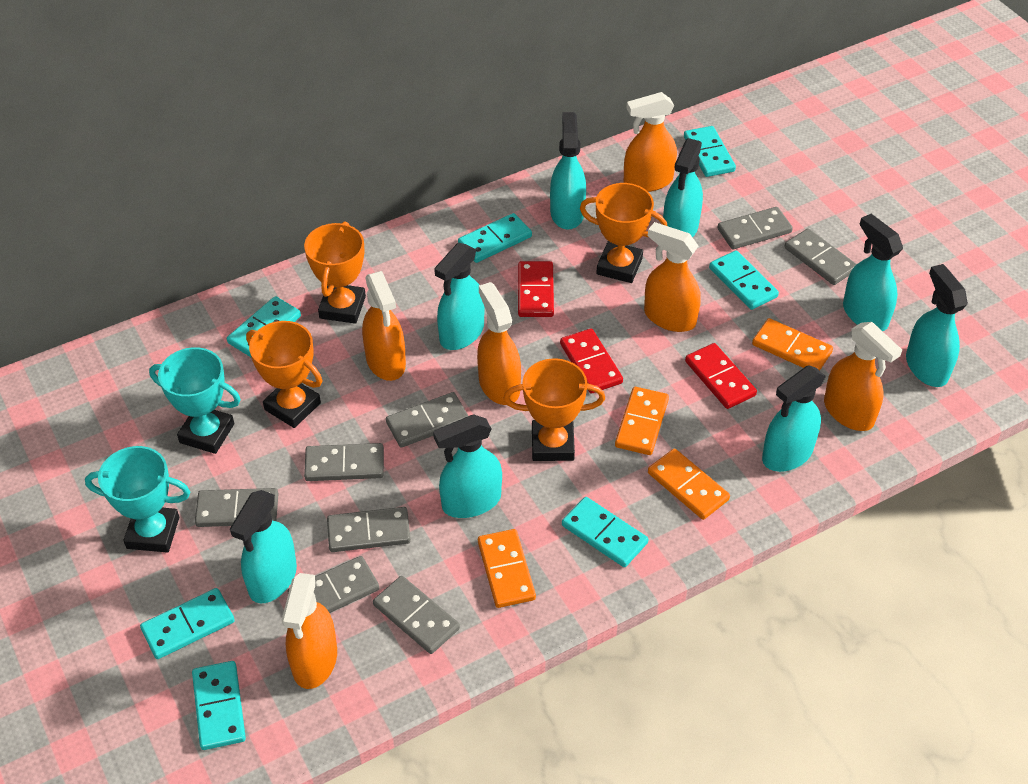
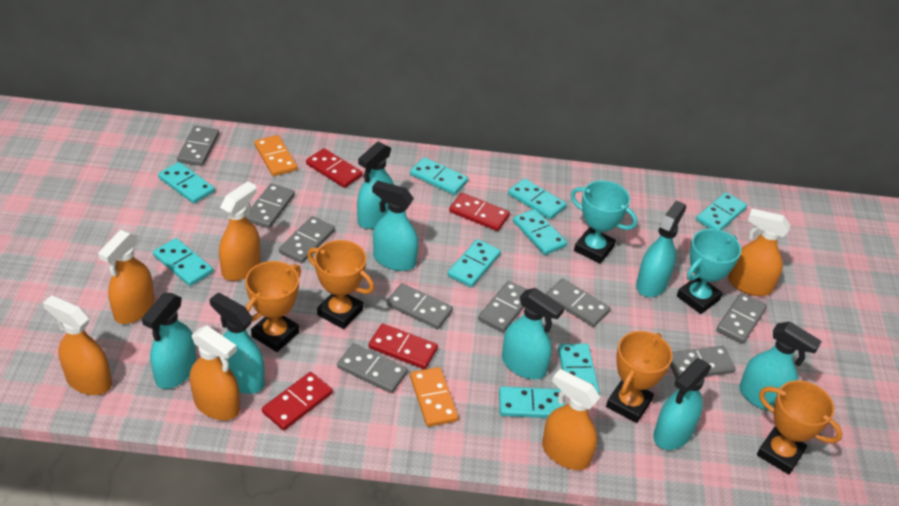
grey domino: [195,488,278,527] [288,556,379,613] [304,443,384,481] [327,507,411,552] [373,576,460,654] [386,392,468,448] [717,207,793,249] [784,228,856,285] = 8 -> [177,126,219,166] [245,183,295,229] [279,216,335,263] [337,343,408,393] [386,283,453,329] [478,281,527,332] [546,279,610,327] [670,346,735,379] [716,293,767,344] = 9
orange domino: [478,529,536,608] [615,387,669,455] [648,449,730,520] [752,318,833,371] = 4 -> [254,135,297,176] [410,367,458,427] = 2
red domino: [518,261,554,317] [560,328,623,394] [685,343,757,409] = 3 -> [262,372,333,430] [306,148,362,188] [369,323,438,369] [449,193,510,231] = 4
turquoise domino: [140,588,235,659] [192,661,246,750] [227,296,301,357] [458,213,532,263] [562,497,648,567] [684,126,736,177] [709,250,779,310] = 7 -> [153,238,213,286] [158,162,215,204] [410,157,468,195] [448,239,501,287] [499,386,565,418] [508,178,566,220] [513,209,567,255] [558,344,600,394] [696,192,747,230] = 9

